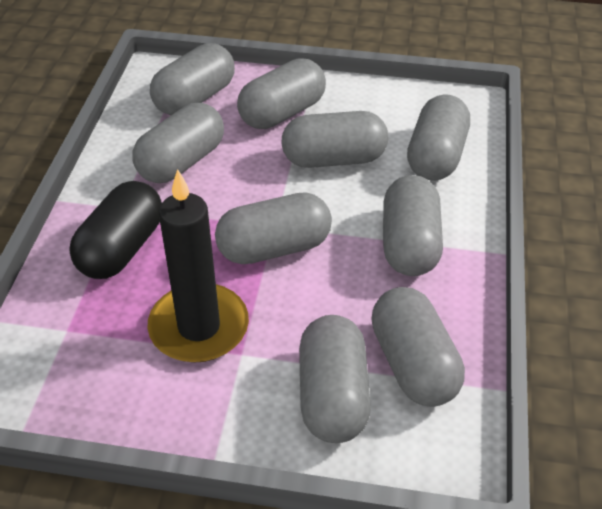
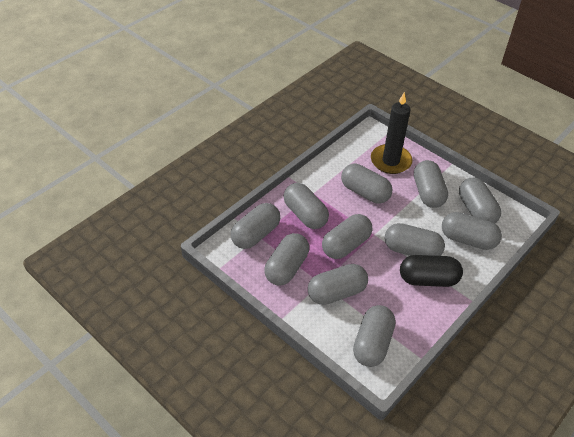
grey capsule: [132,103,224,183] [150,43,235,115] [215,192,332,264] [237,58,326,129] [281,111,388,168] [299,315,371,443] [371,287,465,407] [383,175,443,276] [407,94,470,181] = 9 -> [231,203,280,249] [264,233,309,285] [284,183,329,229] [308,264,368,305] [322,214,372,259] [341,164,393,204] [353,305,395,367] [385,223,445,256] [414,160,448,208] [442,212,502,250] [459,178,501,223] = 11

